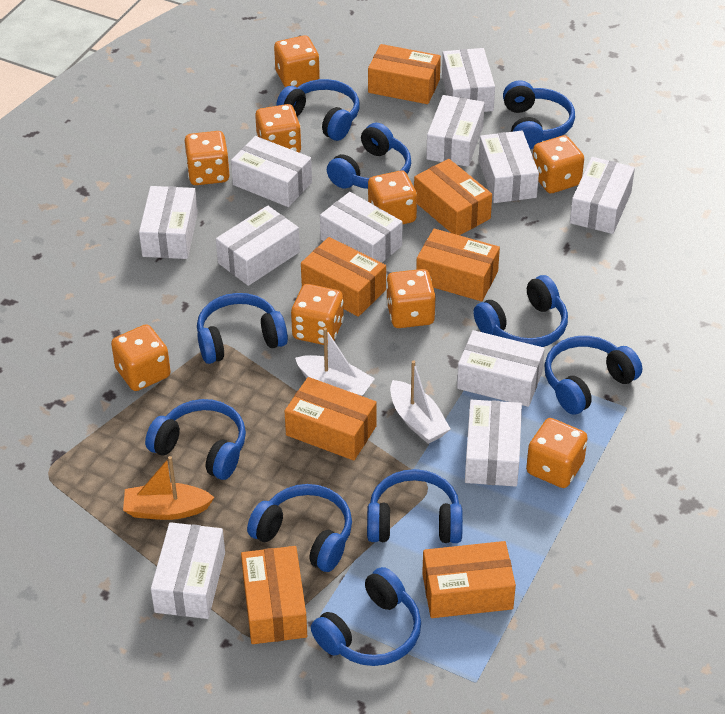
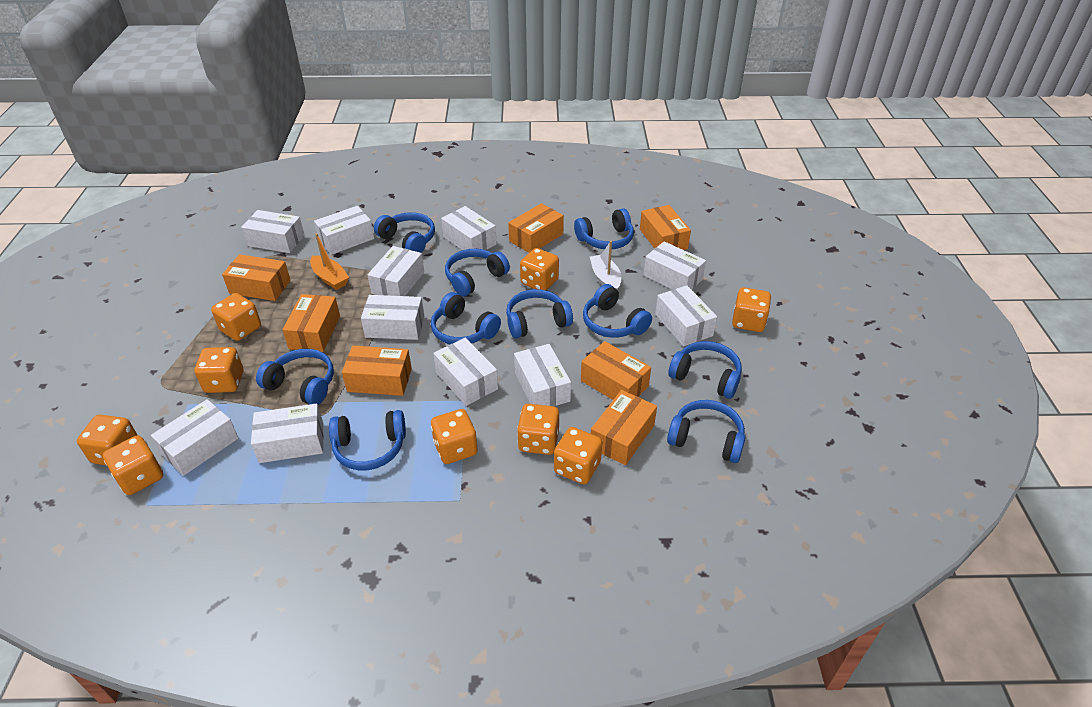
white boat: [295,328,375,396] [390,361,451,444] = 2 -> [590,241,621,289] = 1

